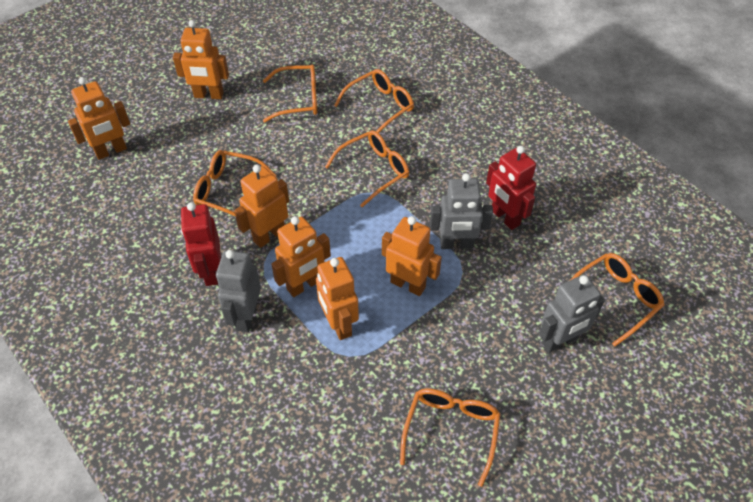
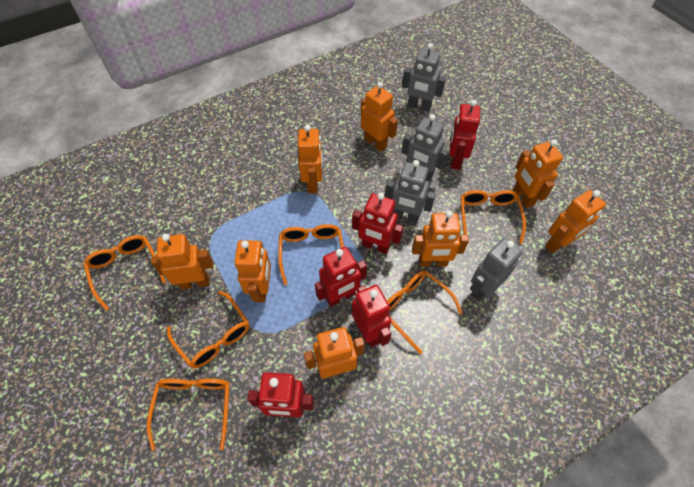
grey robot: [216,250,261,332] [430,173,493,249] [539,274,605,353] = 3 -> [385,160,436,223] [401,114,449,181] [402,43,446,112] [470,238,522,301] = 4
orange robot: [68,77,130,160] [173,20,229,99] [234,165,289,248] [271,216,331,297] [316,257,359,340] [382,216,442,296] = 6 -> [151,234,213,289] [234,240,271,302] [298,125,323,194] [304,327,365,379] [361,82,398,151] [412,210,469,267] [513,139,563,208] [545,190,606,253] = 8
red robot: [180,202,221,286] [486,146,536,230] = 2 -> [247,372,314,418] [315,247,367,307] [352,193,403,254] [352,285,391,347] [449,100,480,170] = 5

